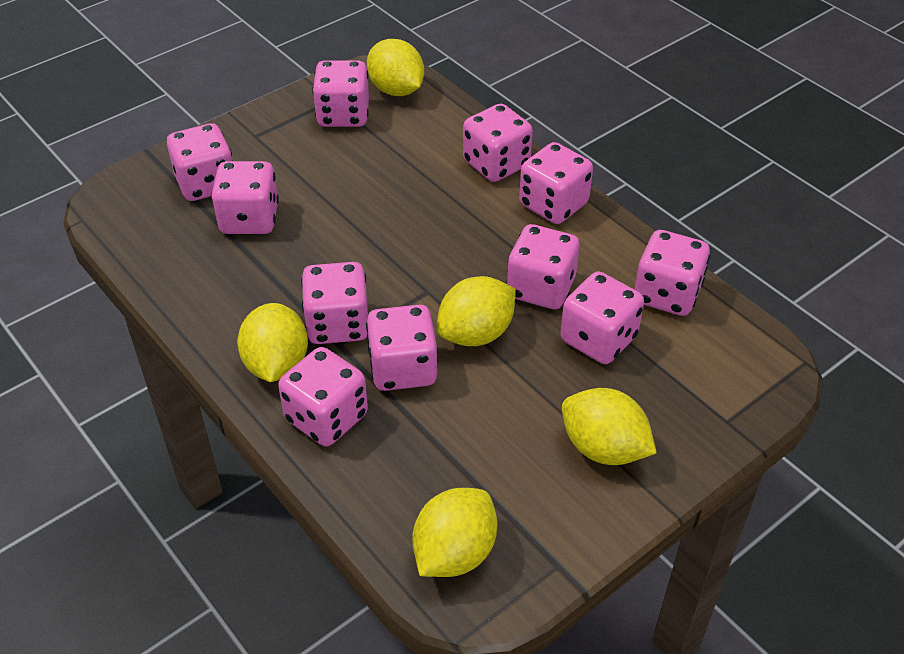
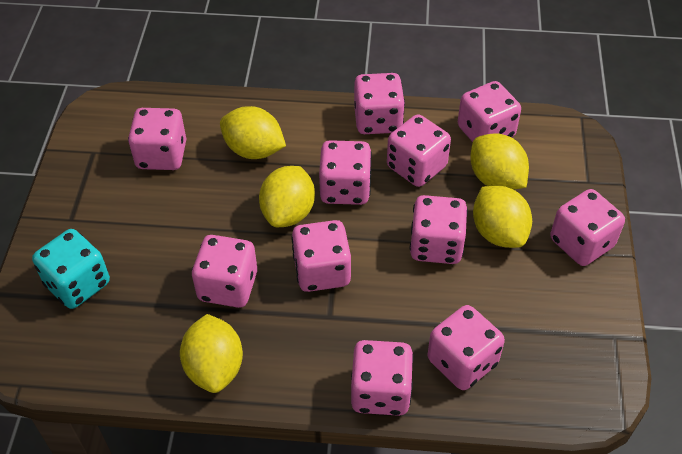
turquoise dice: none = 0 -> [32,229,110,309] = 1

